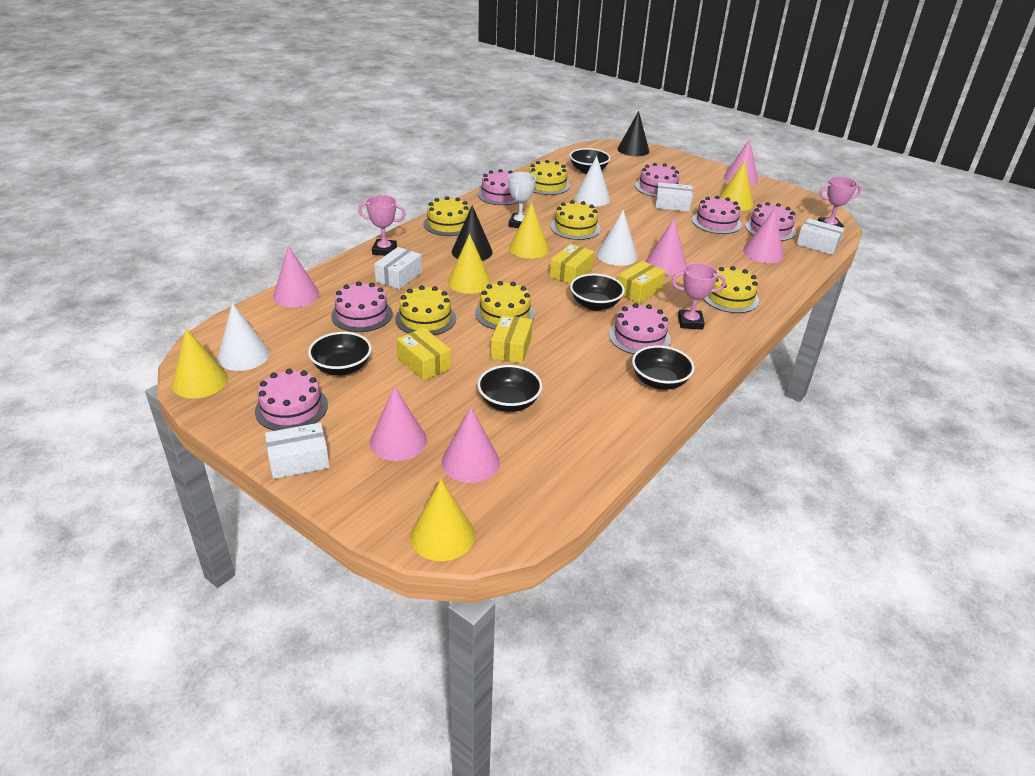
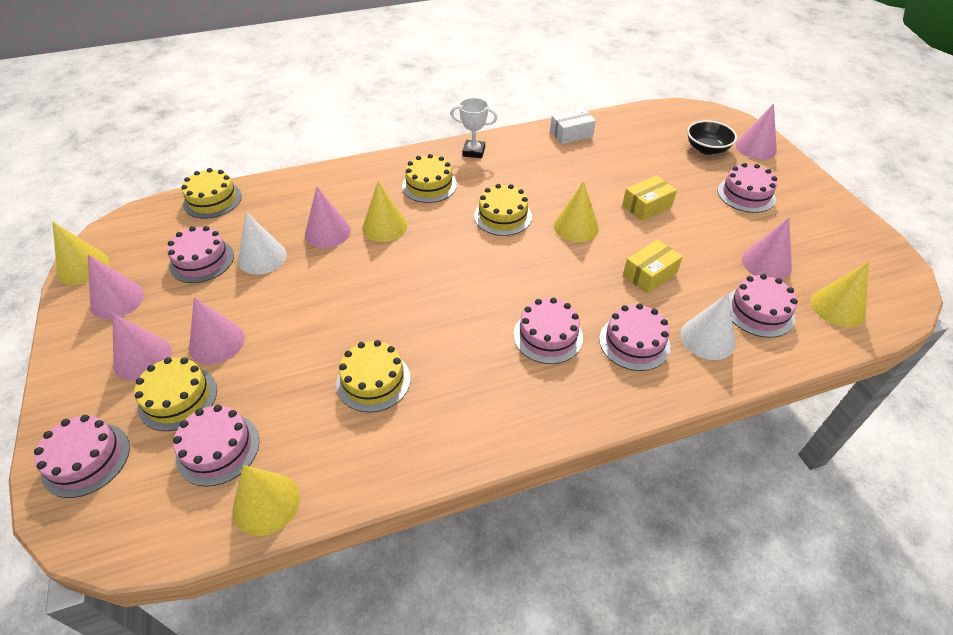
black bowl: [308,332,372,375] [477,365,542,412] [569,148,610,174] [570,274,625,311] [632,345,694,390] = 5 -> [687,120,737,155] = 1
black cone: [452,205,493,261] [618,111,649,156] = 2 -> none = 0
pink trophy: [358,195,406,256] [672,263,726,329] [818,176,862,228] = 3 -> none = 0
white box: [265,422,330,479] [374,247,422,290] [655,182,693,212] [796,218,845,255] = 4 -> [550,108,596,144] = 1
white cone: [217,303,270,371] [574,156,610,206] [597,210,638,266] = 3 -> [238,212,287,275] [680,294,736,360] = 2
yellow box: [396,328,451,381] [491,315,533,364] [550,244,594,284] [618,261,666,304] = 4 -> [622,175,677,221] [623,239,683,293] = 2
yellow cake: [395,285,456,335] [423,196,470,236] [475,281,535,329] [529,160,570,195] [551,200,601,240] [703,266,759,313] = 6 -> [134,357,217,431] [181,168,242,219] [336,340,411,412] [402,154,457,203] [474,184,532,236] = 5

